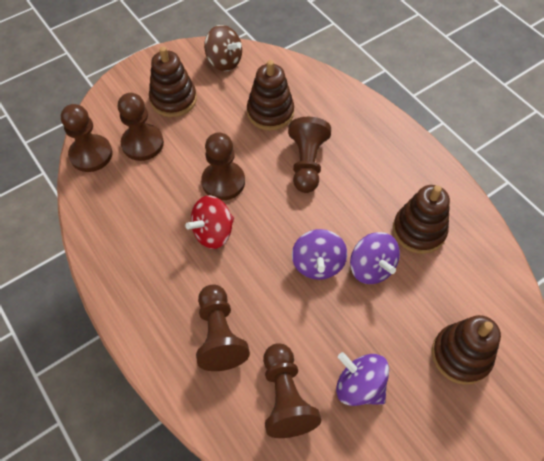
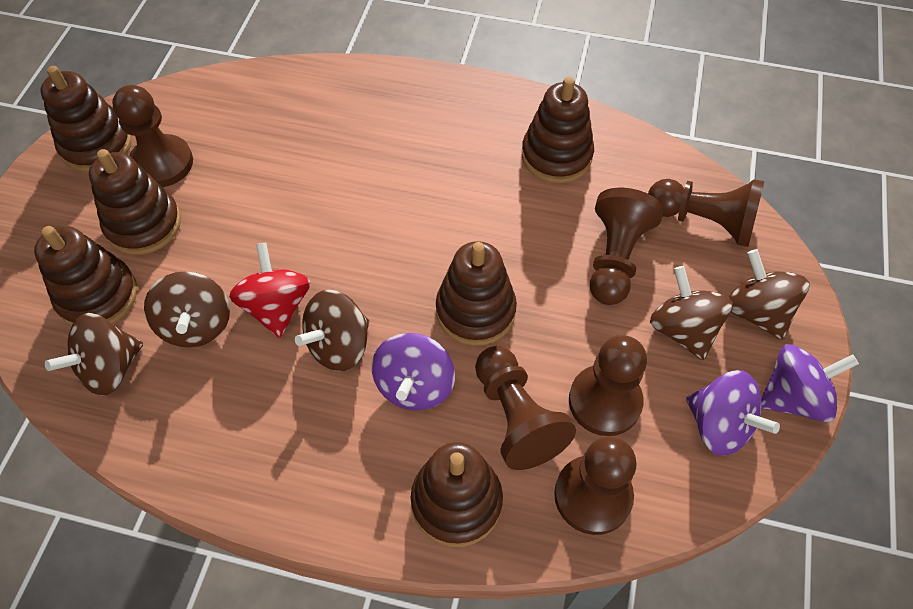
brown spinning top: [204,25,242,71] = 1 -> [45,313,143,395] [144,271,230,348] [295,290,369,371] [650,266,733,360] [729,249,809,340] = 5
brown stacking toy: [149,47,197,117] [247,60,294,131] [393,185,450,254] [432,315,501,385] = 4 -> [34,226,137,326] [40,66,132,172] [89,149,181,255] [411,442,503,547] [436,241,517,346] [522,77,594,183] = 6

